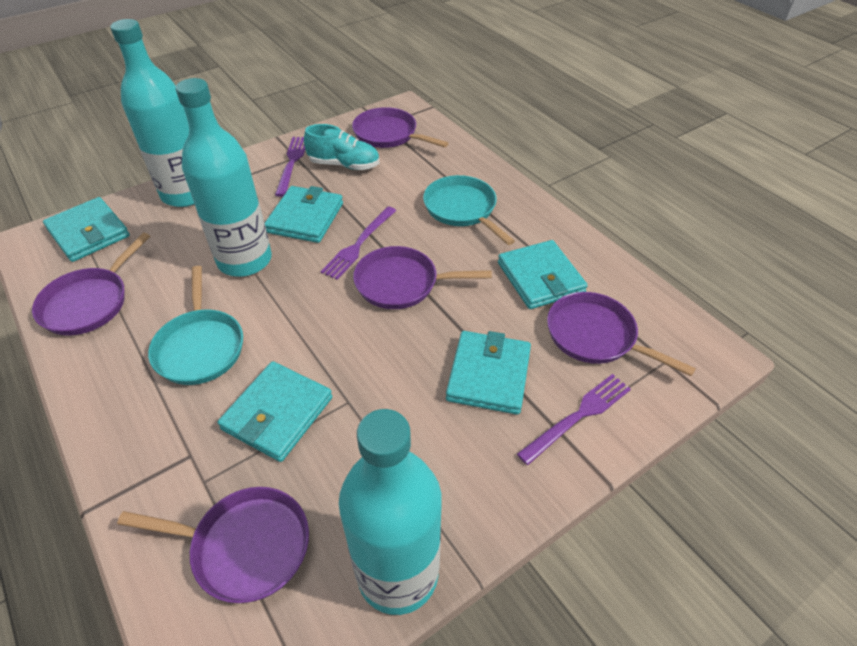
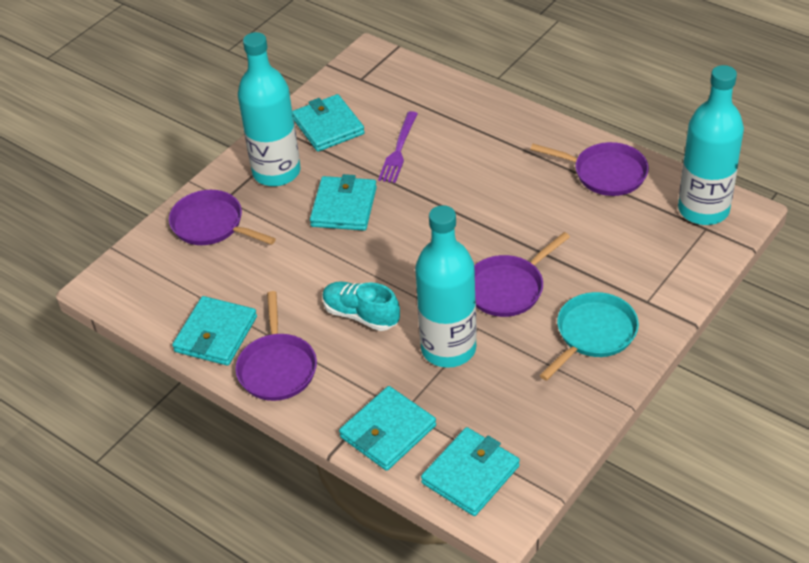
purple fork: [275,137,305,197] [320,207,397,280] [517,374,631,465] = 3 -> [378,111,418,183] = 1
purple pan: [32,233,150,335] [117,487,309,603] [352,107,449,148] [353,246,492,309] [547,292,696,376] = 5 -> [169,190,276,245] [235,291,317,401] [474,232,570,317] [530,142,649,196] = 4
turquoise pan: [148,266,243,385] [423,175,515,245] = 2 -> [540,292,639,381] = 1

